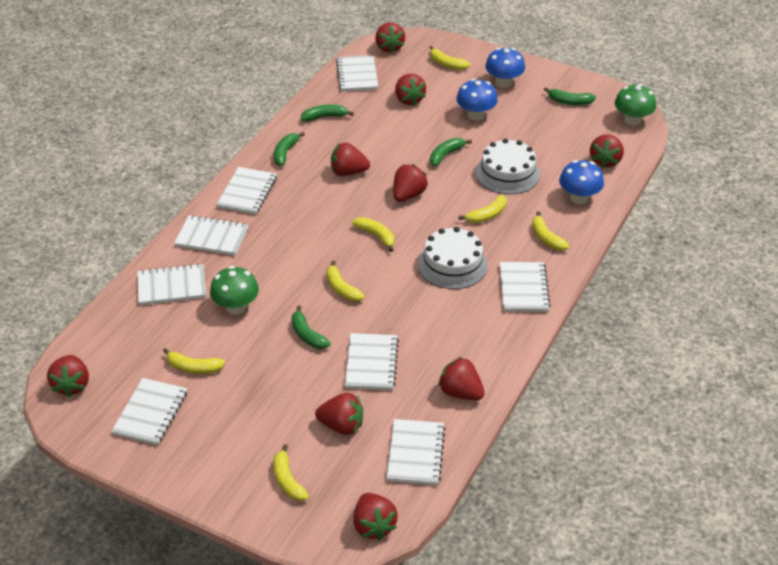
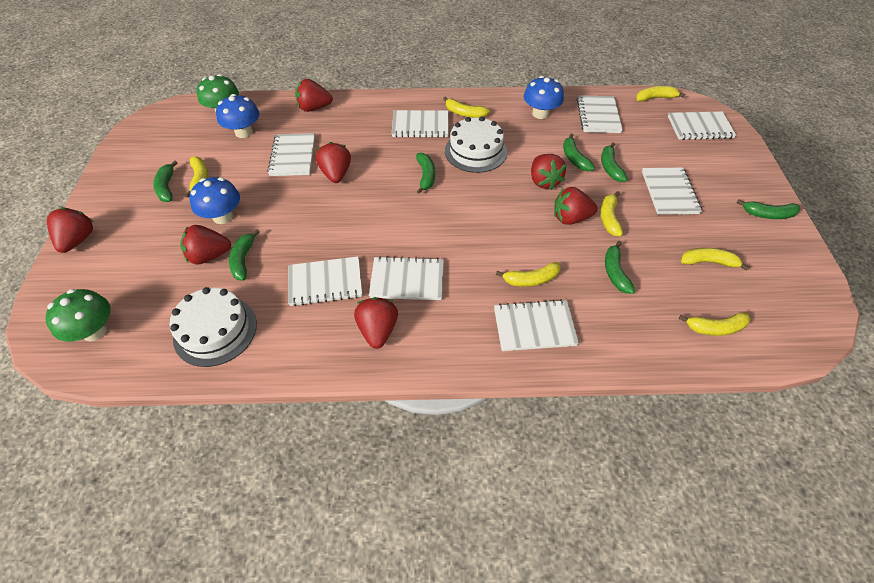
green banana: [274,132,305,166] [291,305,331,349] [301,104,354,122] [430,138,472,166] [544,87,596,105] = 5 -> [153,160,178,202] [229,229,260,281] [416,153,435,194] [563,134,595,172] [601,142,628,182] [605,241,635,294] [736,199,800,219] = 7
red strawberry: [47,355,89,397] [315,393,363,435] [331,143,370,176] [353,493,398,540] [375,22,405,53] [393,164,428,202] [395,74,426,105] [438,357,485,400] [590,134,624,168] = 9 -> [47,207,93,253] [180,225,231,264] [295,79,333,112] [316,142,351,183] [354,297,398,349] [531,154,566,190] [554,187,598,225] = 7

